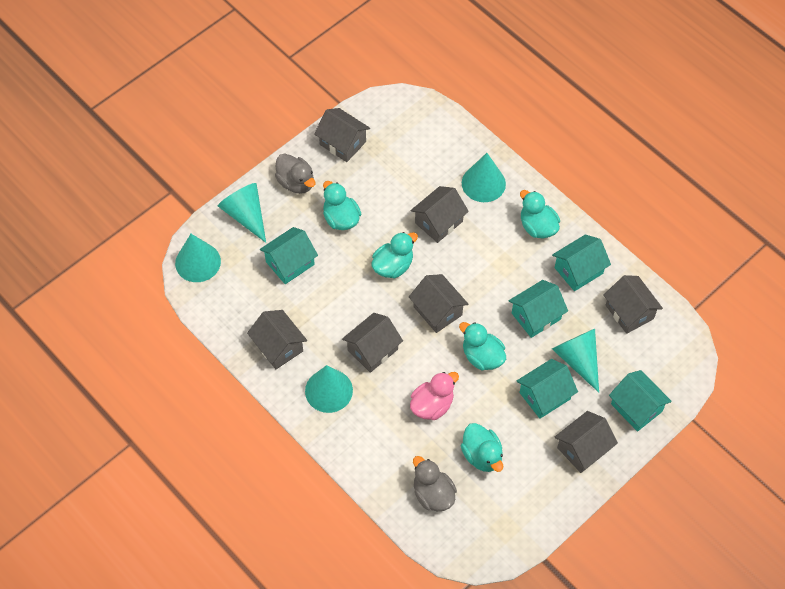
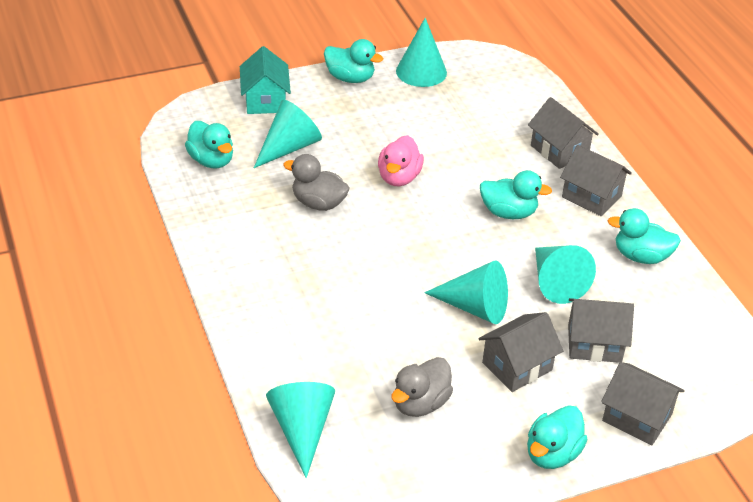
grey house: [247,310,307,369] [314,108,370,162] [342,313,403,373] [409,274,468,333] [411,186,469,243] [555,411,618,473] [604,275,663,334] = 7 -> [479,312,563,392] [528,97,599,169] [560,145,632,216] [568,298,634,363] [601,362,685,445] = 5
turquoise house: [260,227,318,284] [509,280,568,338] [517,359,578,419] [552,234,611,291] [609,370,672,432] = 5 -> [240,46,291,114] = 1

